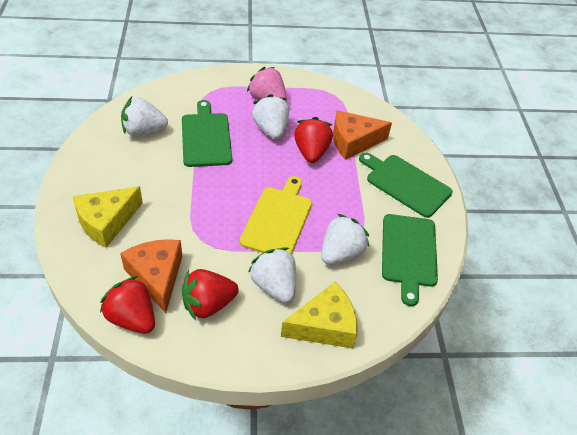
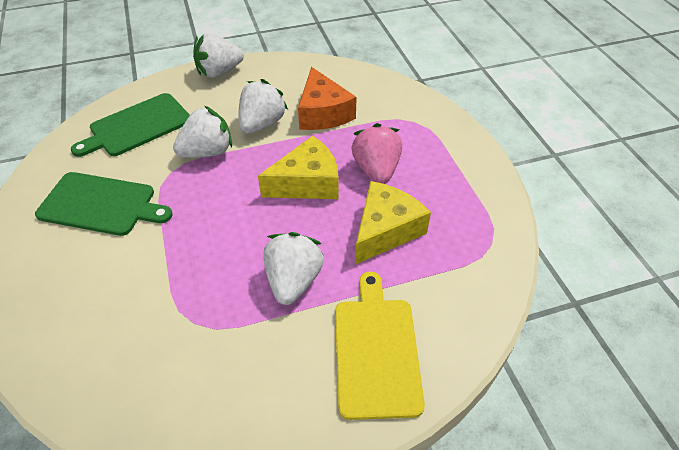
green cutting board: [182,100,232,167] [359,152,453,218] [382,214,438,306] = 3 -> [35,172,173,236] [71,93,190,157] = 2
orange cheese: [120,239,182,313] [333,110,392,160] = 2 -> [298,67,357,130] = 1
red strawberry: [100,276,155,334] [182,269,239,320] [294,117,333,163] = 3 -> none = 0

